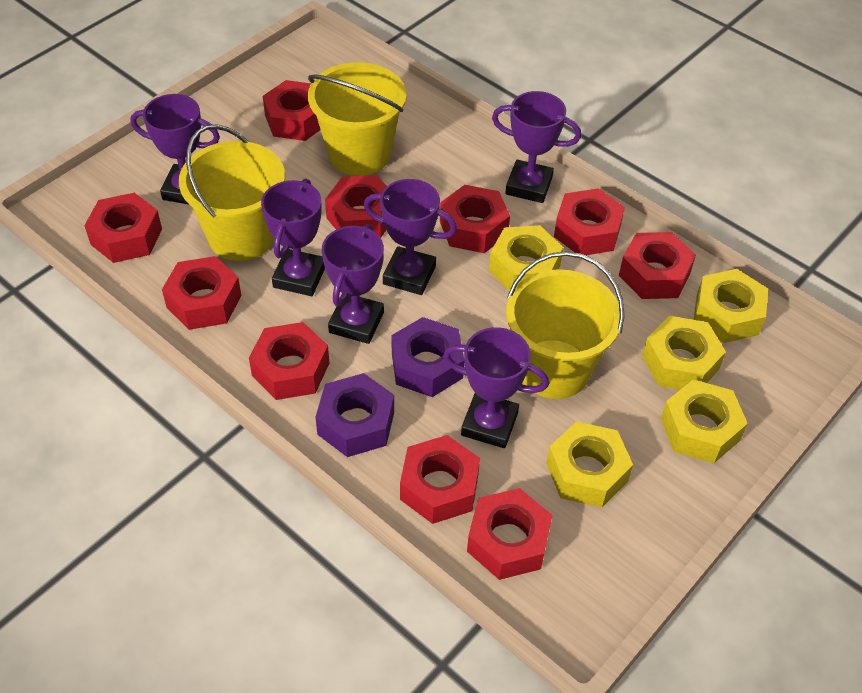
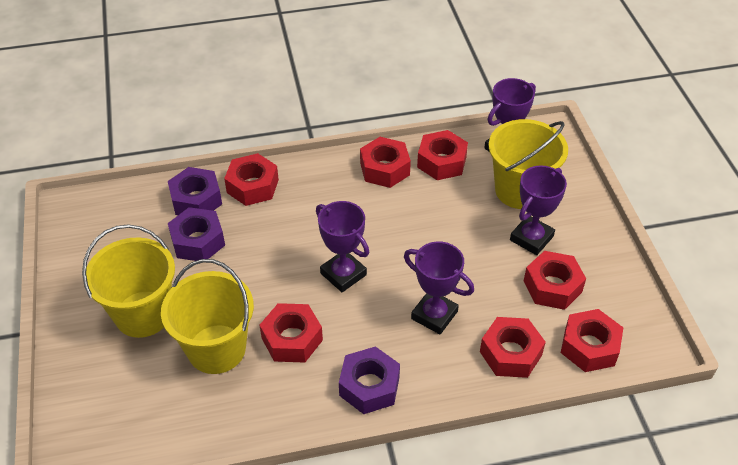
purple nut: [315,373,394,457] [391,317,464,397] = 2 -> [168,167,222,215] [168,207,225,261] [339,346,400,414] = 3
purple trophy: [130,94,220,204] [261,179,325,296] [322,224,384,344] [364,179,457,295] [443,327,549,448] [492,91,581,203] = 6 -> [316,201,369,292] [404,241,474,334] [484,78,536,151] [510,165,567,255] = 4
red nut: [84,193,162,263] [162,256,241,330] [249,322,329,400] [263,80,321,141] [325,175,387,238] [400,435,480,524] [440,185,510,253] [467,488,553,580] [554,188,625,255] [619,232,696,299] = 10 -> [224,153,279,206] [260,303,323,362] [360,137,411,188] [417,130,468,180] [480,317,546,378] [524,251,586,310] [561,309,623,372] = 7
yellow nut: [489,225,563,292] [546,421,633,508] [642,316,726,390] [661,379,748,463] [694,269,768,343] = 5 -> none = 0

